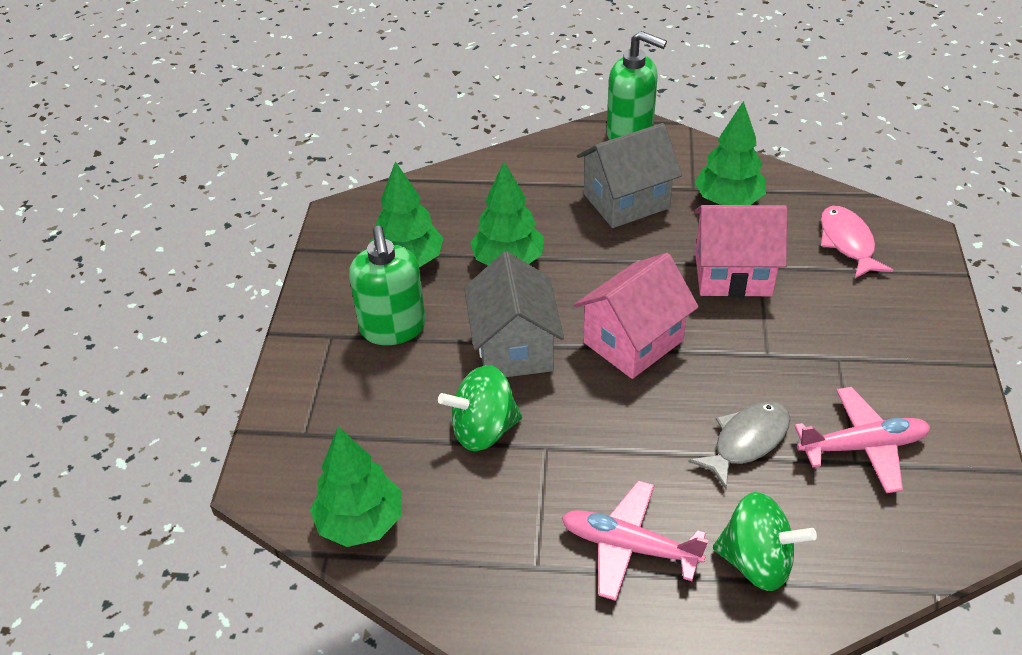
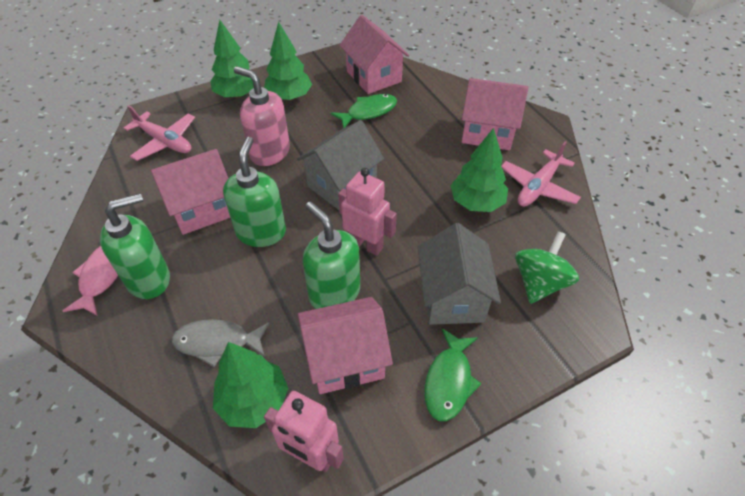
green fish: none = 0 -> [331,94,397,128] [424,328,481,421] = 2
green soap dispenser: [349,226,426,345] [607,31,667,140] = 2 -> [100,193,170,299] [223,137,286,247] [303,202,360,309] = 3
green spinning top: [438,365,522,451] [713,492,817,591] = 2 -> [515,231,579,304] = 1
pink house: [574,253,699,379] [694,205,787,297] = 2 -> [151,149,230,235] [298,297,393,394] [339,15,409,94] [462,78,528,150] = 4
pink robot: none = 0 -> [264,391,344,472] [338,168,397,256] = 2
pink soap dispenser: none = 0 -> [234,66,290,166] = 1

